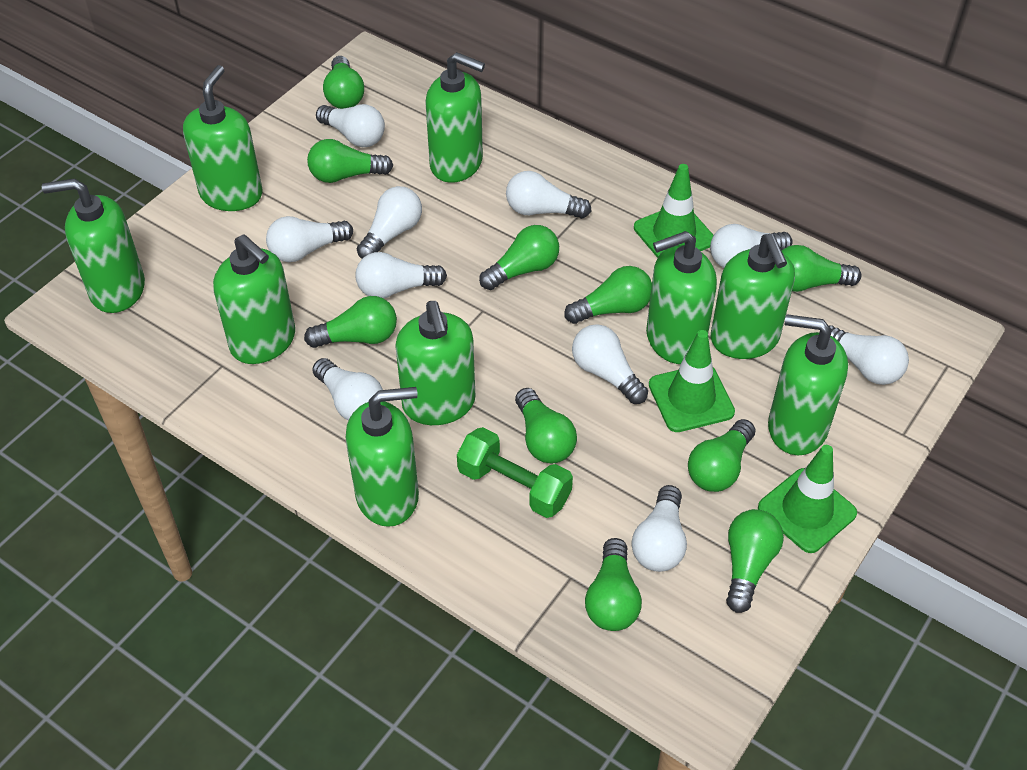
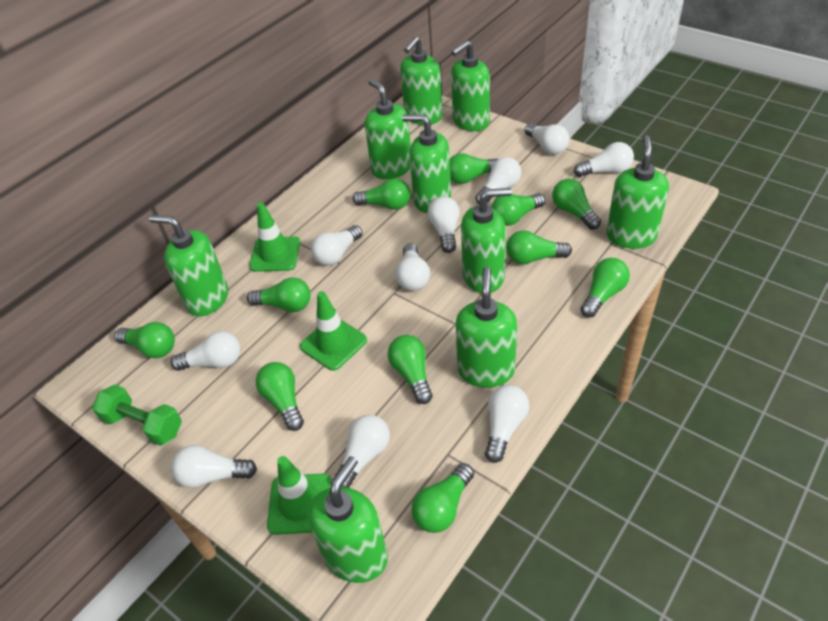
green light bulb: [304,296,397,348] [307,139,393,183] [323,56,364,109] [479,225,559,290] [515,388,577,464] [564,266,652,324] [585,538,642,631] [688,419,756,492] [726,509,784,613] [781,245,861,292] = 10 -> [114,322,175,358] [247,278,311,312] [256,362,304,431] [353,178,411,210] [388,335,433,404] [412,463,474,533] [450,153,498,184] [492,193,545,226] [506,230,572,265] [552,179,601,230] [581,258,630,317] = 11

